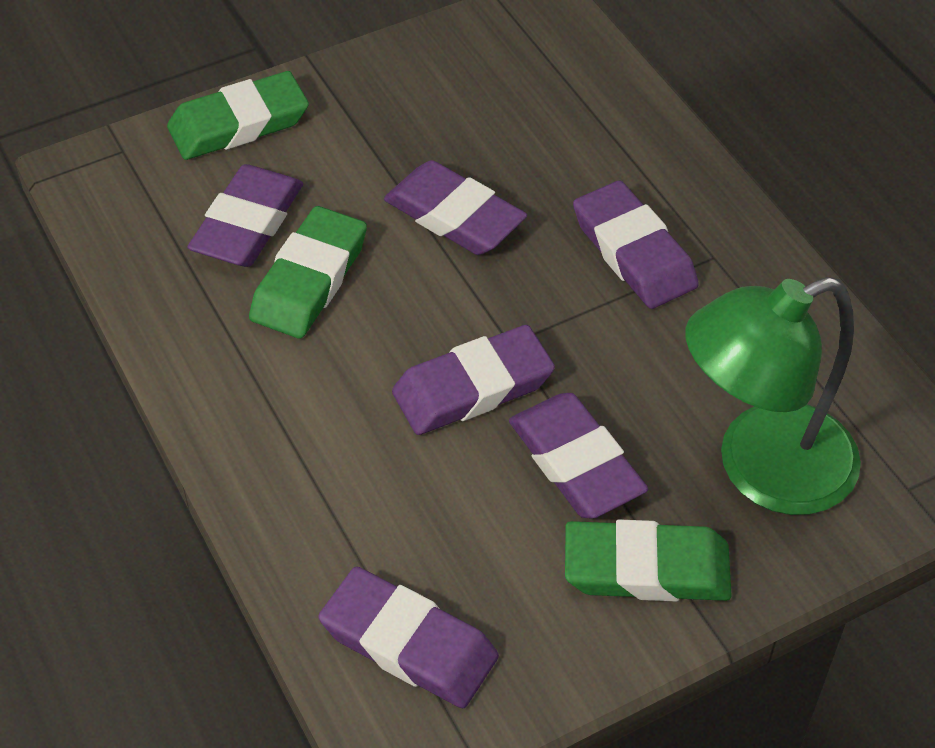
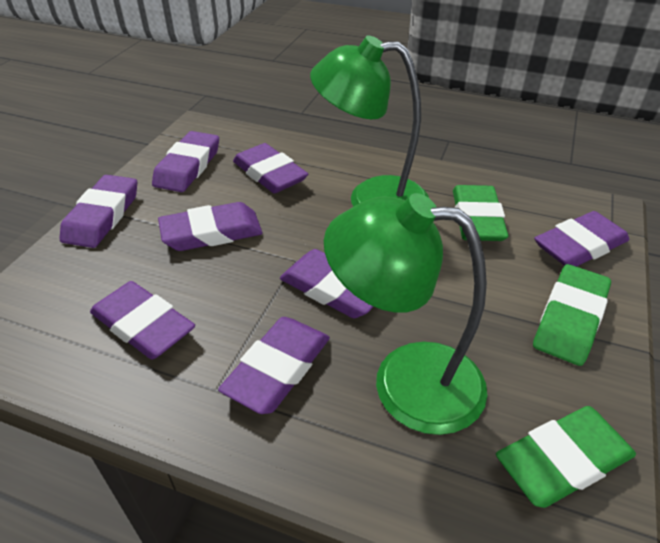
green lamp: [685,277,861,515] = 1 -> [310,35,429,207] [324,193,487,435] = 2
purple eraser: [187,164,303,267] [318,566,499,708] [384,160,527,255] [392,325,555,435] [509,393,648,519] [573,181,699,309] = 6 -> [60,175,137,248] [90,281,195,359] [152,131,219,192] [158,202,263,251] [218,317,330,414] [233,143,308,193] [280,249,374,318] [534,211,629,267] = 8

